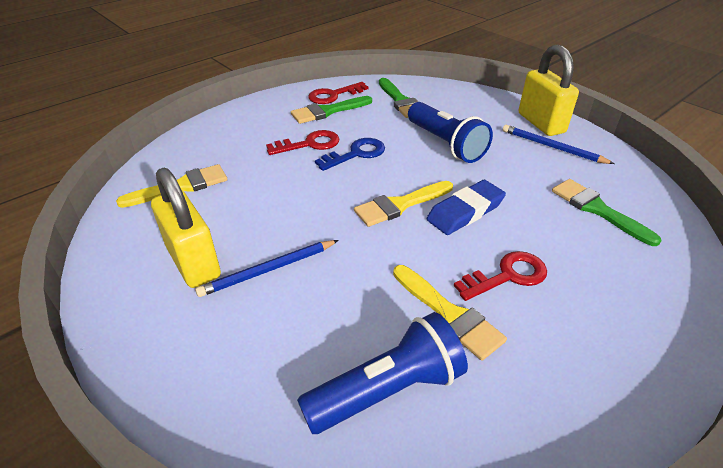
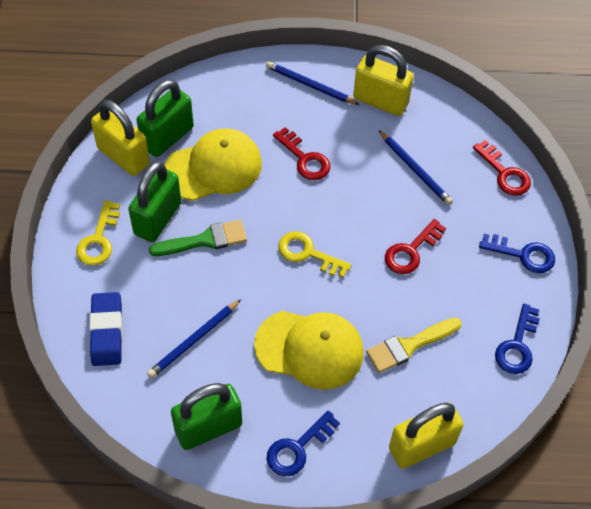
blue flashlight: [297,312,468,434] [408,102,493,163] = 2 -> none = 0
blue key: [315,138,385,171] = 1 -> [267,410,340,476] [479,234,555,273] [495,304,540,374] = 3
blue pencil: [195,240,339,297] [503,125,614,164] = 2 -> [147,299,241,378] [266,61,360,105] [379,130,453,205] = 3
green brush: [291,96,372,124] [379,78,418,118] [552,179,662,246] = 3 -> [149,220,247,256] = 1
green padlock: none = 0 -> [128,161,181,242] [137,79,194,157] [171,383,242,450] = 3
yellow brush: [116,164,227,208] [354,181,453,227] [393,265,507,361] = 3 -> [366,317,462,373] = 1
yellow cap: none = 0 -> [165,129,262,201] [254,311,364,390] = 2
yellow key: none = 0 -> [76,200,120,266] [278,231,351,278] = 2
yellow padlock: [151,168,221,288] [519,45,579,136] = 2 -> [91,100,150,176] [353,45,414,116] [389,403,463,469] = 3

